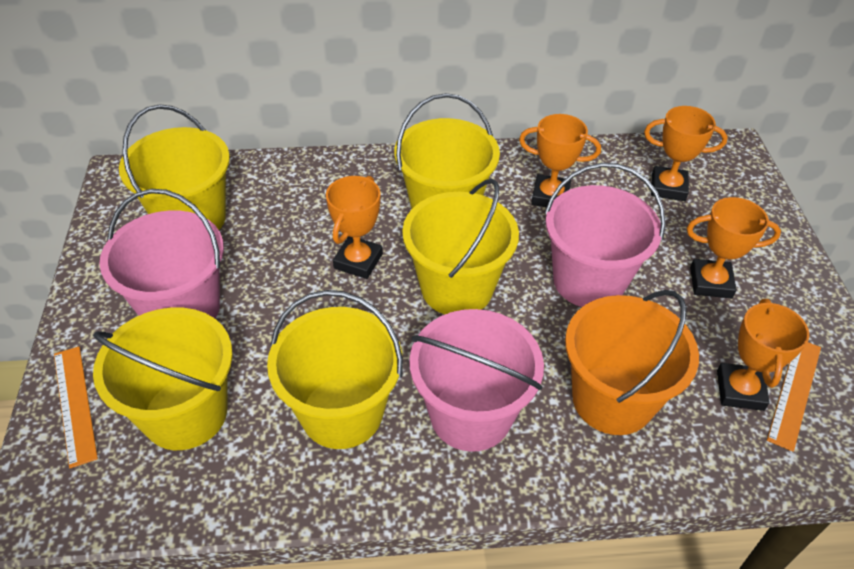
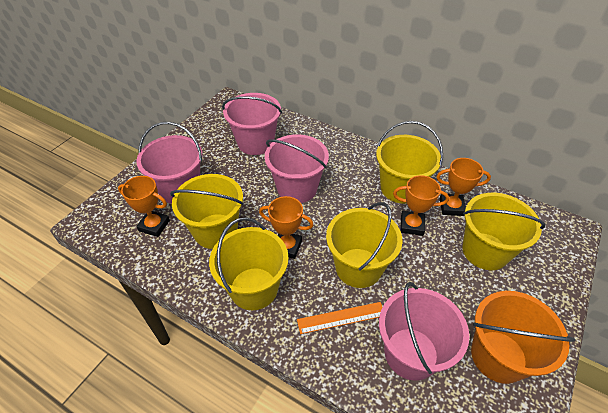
orange ruler: [54,346,98,468] [767,342,821,452] = 2 -> [297,302,382,334] = 1
orange trophy: [326,176,383,279] [519,114,601,207] [644,106,728,201] [687,197,781,298] [717,299,809,411] = 5 -> [118,176,170,237] [259,196,314,259] [393,175,449,236] [436,158,491,216] = 4
pink bucket: [99,189,224,319] [409,309,544,452] [545,163,666,307] = 3 -> [136,122,202,204] [222,93,282,155] [265,134,329,203] [379,282,470,381] = 4

